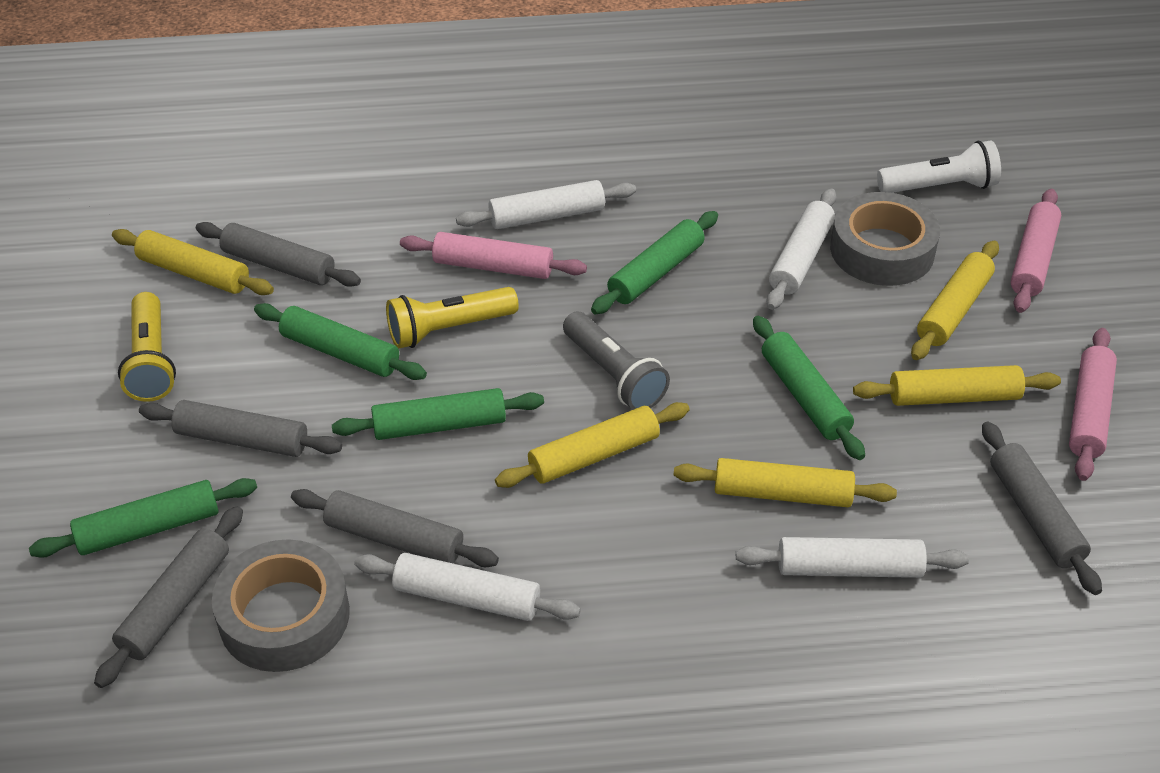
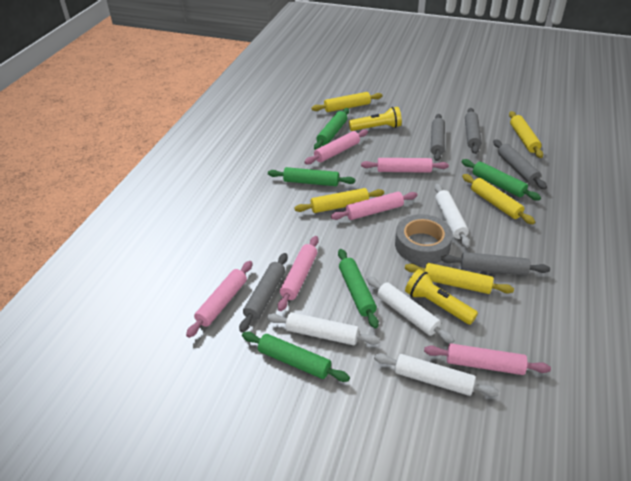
grey flashlight: [563,311,670,410] = 1 -> none = 0
grey tape: [212,539,350,672] [830,192,940,286] = 2 -> [395,214,453,265] = 1
pink rolling pin: [400,232,587,279] [1011,189,1061,313] [1069,328,1117,481] = 3 -> [186,261,253,338] [278,236,319,311] [304,130,368,165] [331,192,418,220] [361,158,449,173] [424,344,551,375] = 6
white flashlight: [877,140,1001,193] = 1 -> none = 0

